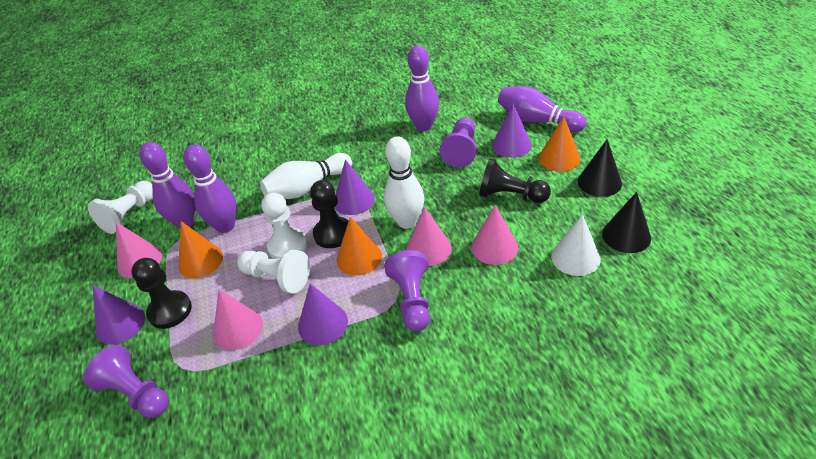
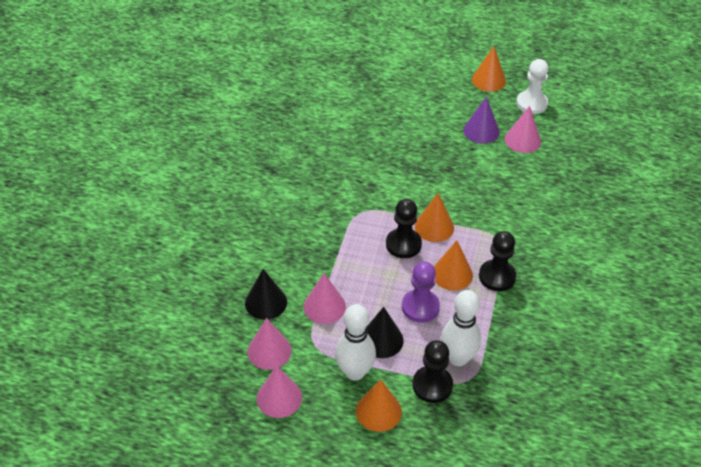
orange cone: [178,221,223,278] [337,217,382,276] [539,116,580,172] = 3 -> [356,379,402,432] [415,193,454,242] [434,240,473,290] [472,46,506,92] = 4
purple bowling pin: [139,142,195,229] [183,144,237,233] [405,46,439,131] [498,86,586,132] = 4 -> none = 0
purple cone: [93,285,145,344] [298,284,348,345] [335,159,375,215] [492,104,532,158] = 4 -> [463,96,499,144] = 1
purple pawn: [83,345,169,418] [384,250,430,332] [440,117,477,167] = 3 -> [402,262,440,323] = 1
white cone: [551,214,601,276] = 1 -> none = 0
white pawn: [88,181,153,234] [237,250,310,293] [261,193,307,259] = 3 -> [516,59,548,114] = 1

